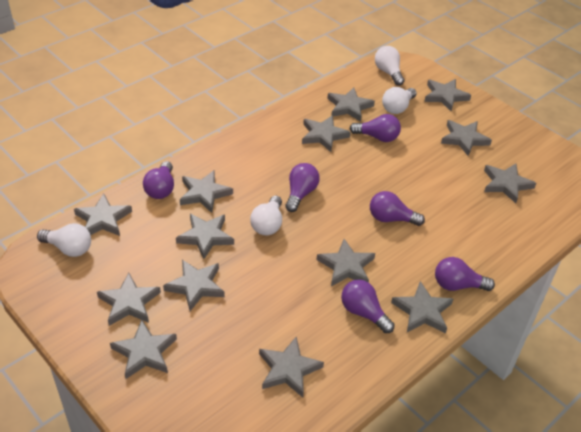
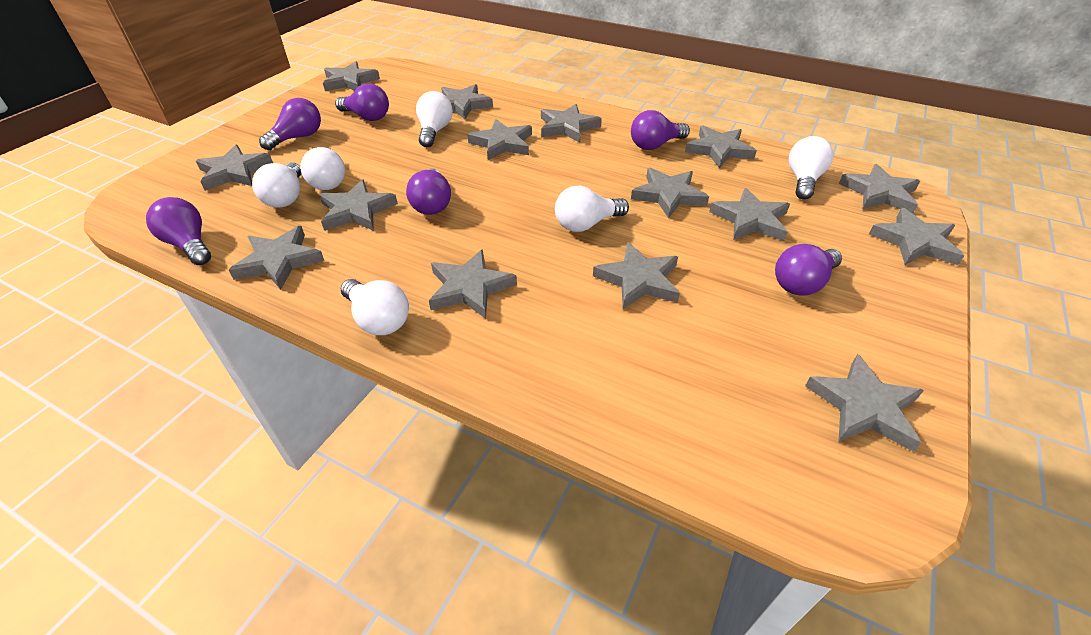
grey star: [74,194,132,236] [97,273,161,326] [110,320,177,379] [163,260,225,311] [176,214,234,259] [180,170,233,213] [259,336,324,397] [302,115,350,152] [317,239,375,286] [327,87,375,122] [391,281,453,333] [424,79,471,111] [441,120,492,156] [484,163,536,203] = 14 -> [196,145,273,191] [229,226,325,290] [319,179,398,231] [323,61,380,91] [429,249,517,319] [441,84,493,119] [467,119,532,160] [541,104,602,143] [593,242,680,309] [631,168,709,218] [685,125,757,168] [709,188,790,241] [805,354,924,452] [839,164,920,214] [869,208,964,265] = 15
white light bulb: [37,223,91,257] [250,196,282,235] [375,46,404,86] [382,87,417,114] = 4 -> [252,162,301,208] [300,147,345,190] [341,279,409,335] [416,91,453,147] [555,186,629,232] [789,136,833,199] = 6

